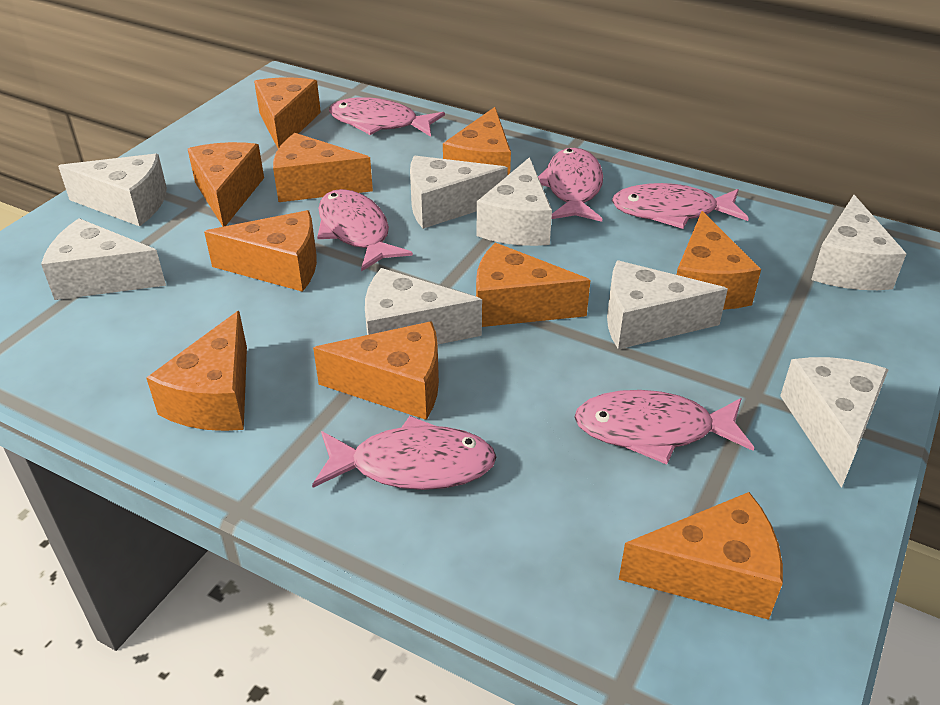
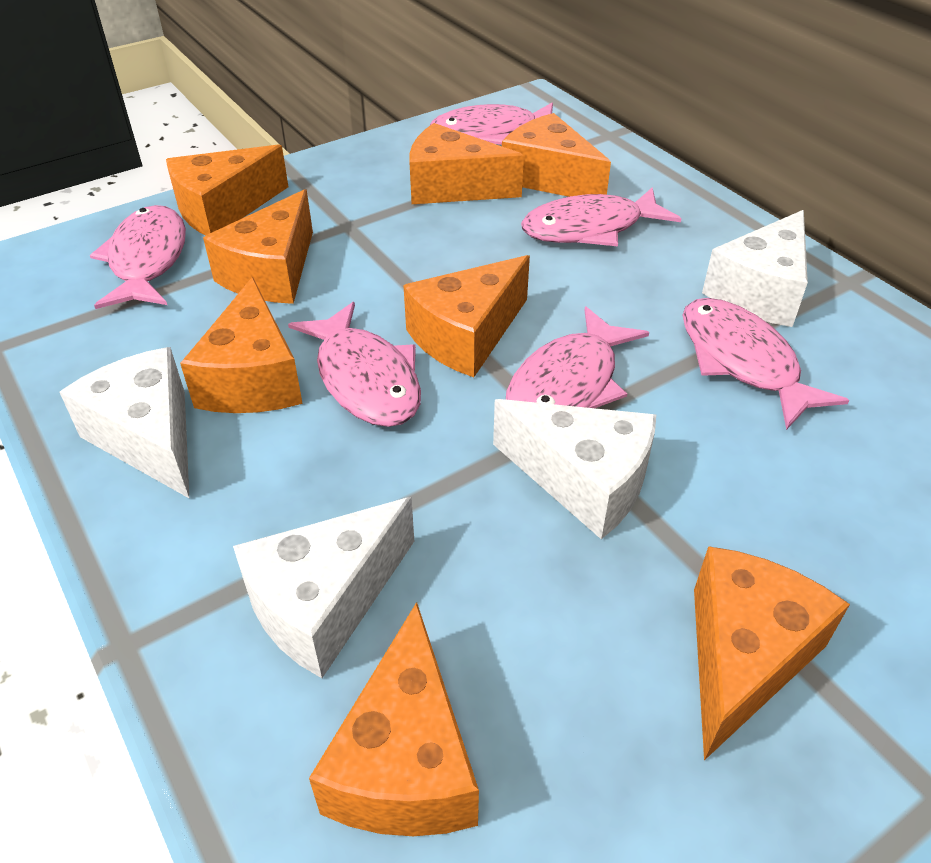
orange cheese: [146,311,247,431] [188,142,264,227] [204,210,317,292] [254,78,321,149] [273,133,373,202] [313,321,439,420] [443,107,511,176] [476,243,591,327] [619,492,783,620] [677,211,761,310] = 10 -> [166,144,289,236] [180,277,303,413] [203,189,313,304] [309,602,479,836] [403,255,530,377] [409,123,524,204] [502,113,611,197] [694,546,850,760] = 8
white cheese: [41,218,166,300] [58,154,167,226] [365,268,482,344] [410,156,508,229] [477,157,552,246] [607,261,728,349] [780,357,889,488] [811,195,907,290] = 8 -> [60,347,189,498] [233,497,414,678] [493,399,656,539] [702,210,808,327] = 4

